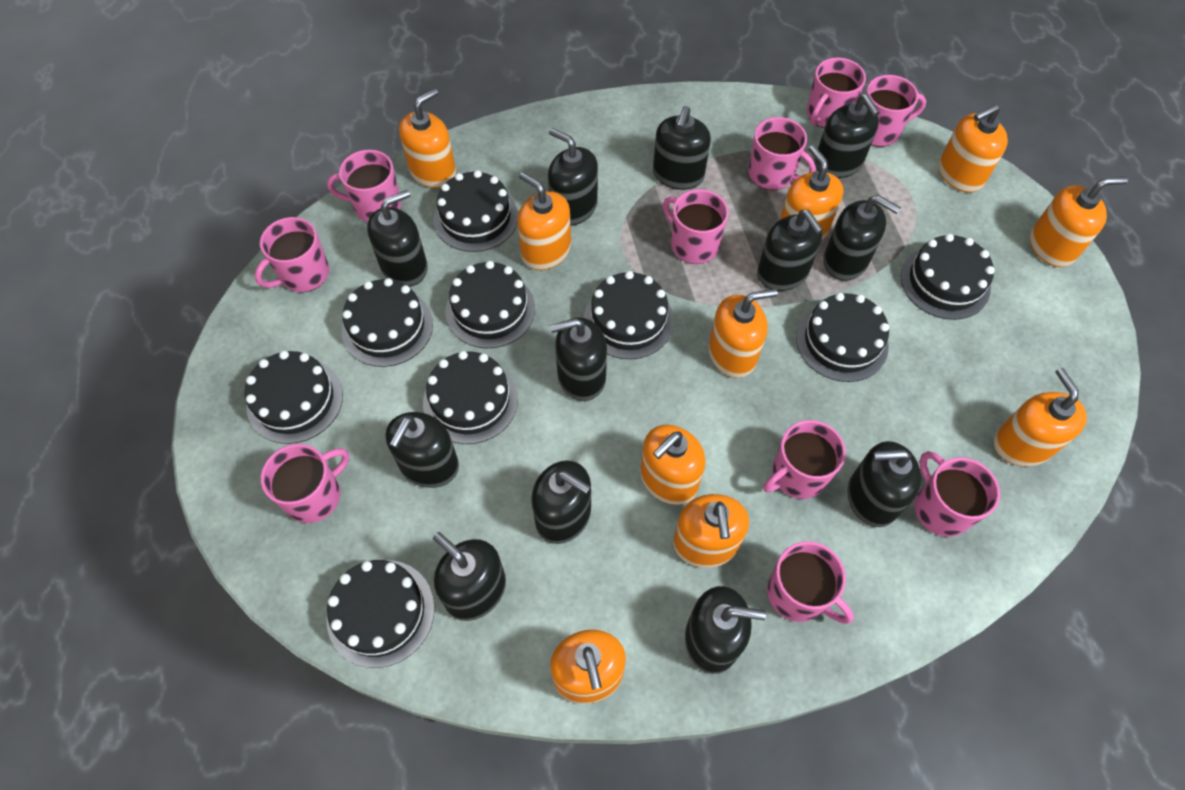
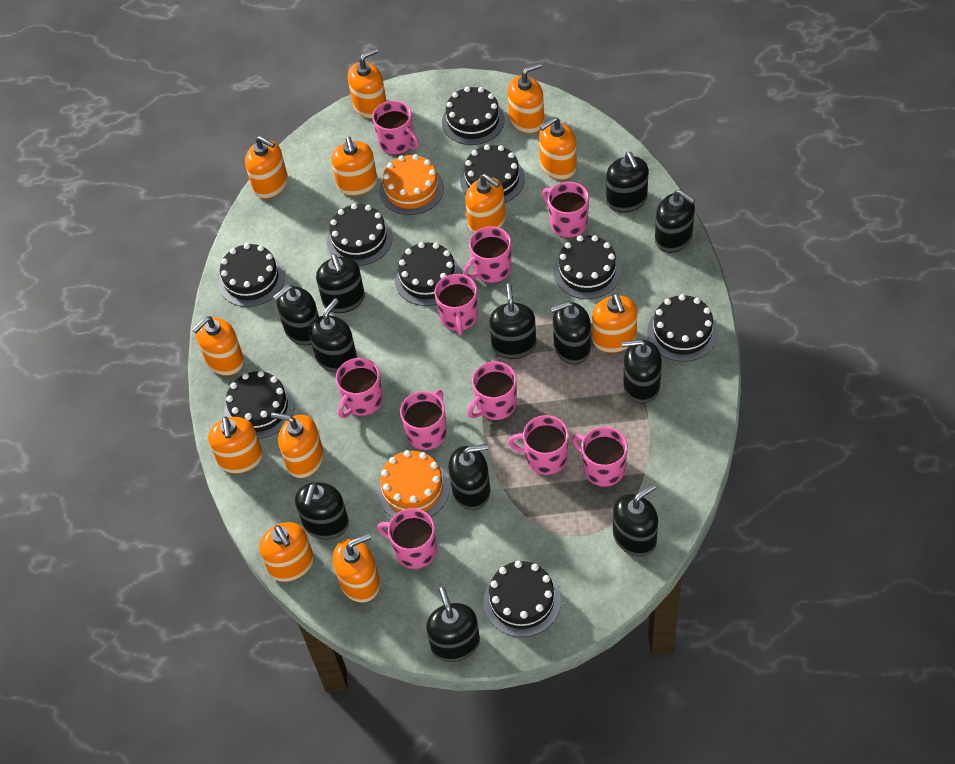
orange cake: none = 0 -> [376,450,450,517] [379,154,444,215] = 2
orange soap dispenser: [399,88,456,188] [517,172,571,270] [550,630,626,704] [640,425,705,505] [673,494,749,568] [708,289,778,378] [780,145,844,240] [939,104,1008,192] [994,368,1087,467] [1030,177,1128,267] = 10 -> [192,316,244,376] [208,417,263,474] [245,136,288,199] [259,522,314,582] [271,412,324,478] [331,136,377,196] [333,533,380,603] [348,48,387,119] [465,174,506,234] [507,63,544,134] [539,117,577,180] [592,293,637,353] = 12

